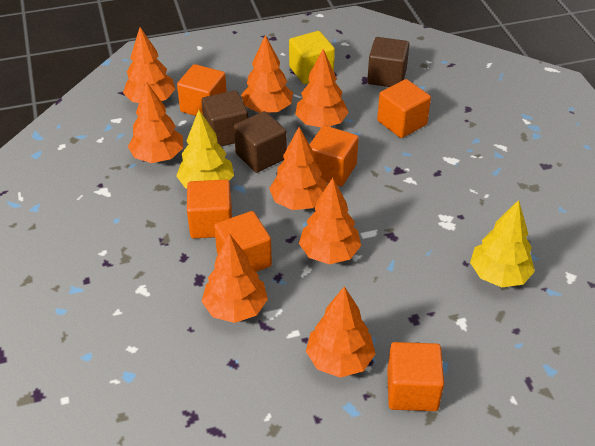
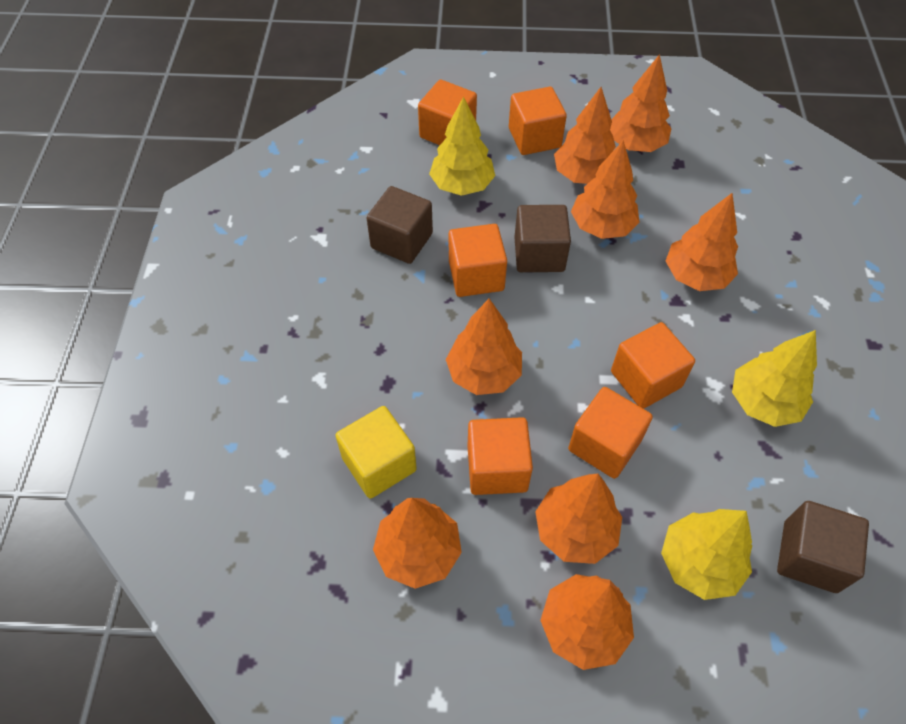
yellow tree: [176,110,234,188] [470,200,535,287] = 2 -> [429,96,495,196] [661,509,752,600] [732,330,817,427] = 3

